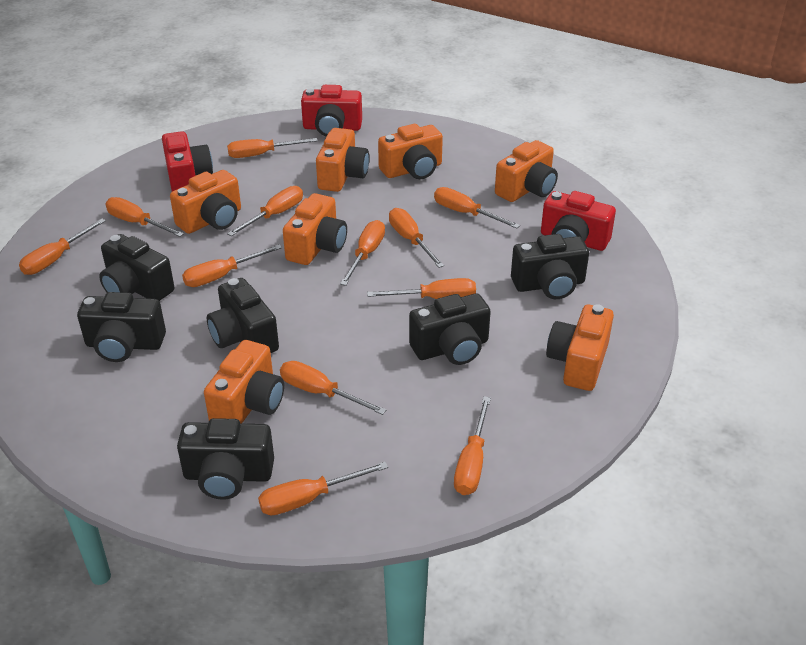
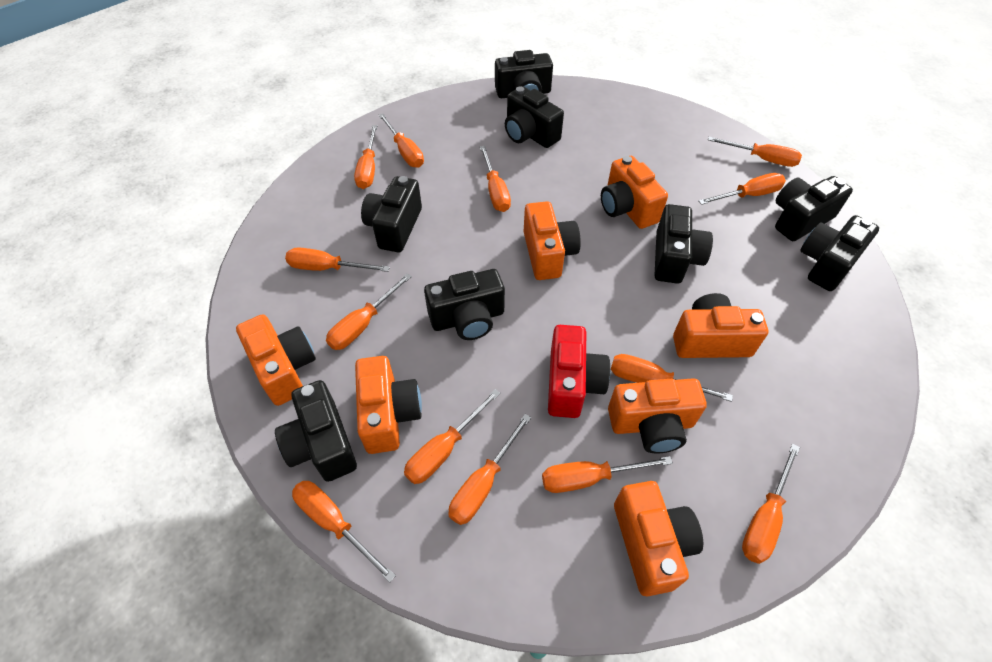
black camera: [77,292,166,362] [99,234,175,301] [177,418,274,500] [207,278,279,353] [409,293,491,365] [511,234,589,299] = 6 -> [275,380,357,482] [361,176,422,252] [424,269,505,340] [495,50,553,98] [505,86,564,148] [654,204,713,284] [775,176,853,241] [800,215,879,291] = 8
orange screwdriver: [19,218,106,275] [105,197,184,237] [182,244,282,287] [227,138,318,158] [227,186,303,236] [258,462,388,515] [280,361,386,415] [340,220,385,286] [367,278,476,299] [389,208,444,268] [434,187,520,229] [454,396,491,495] = 12 -> [285,247,390,272] [292,481,396,583] [326,273,412,350] [354,125,377,189] [379,114,424,168] [404,389,501,484] [449,414,531,525] [480,146,511,212] [542,456,673,493] [611,354,733,402] [698,173,786,205] [708,137,802,167] [742,444,800,564] = 13
red camera: [162,131,213,191] [301,85,362,137] [541,191,616,251] = 3 -> [548,325,610,418] = 1

